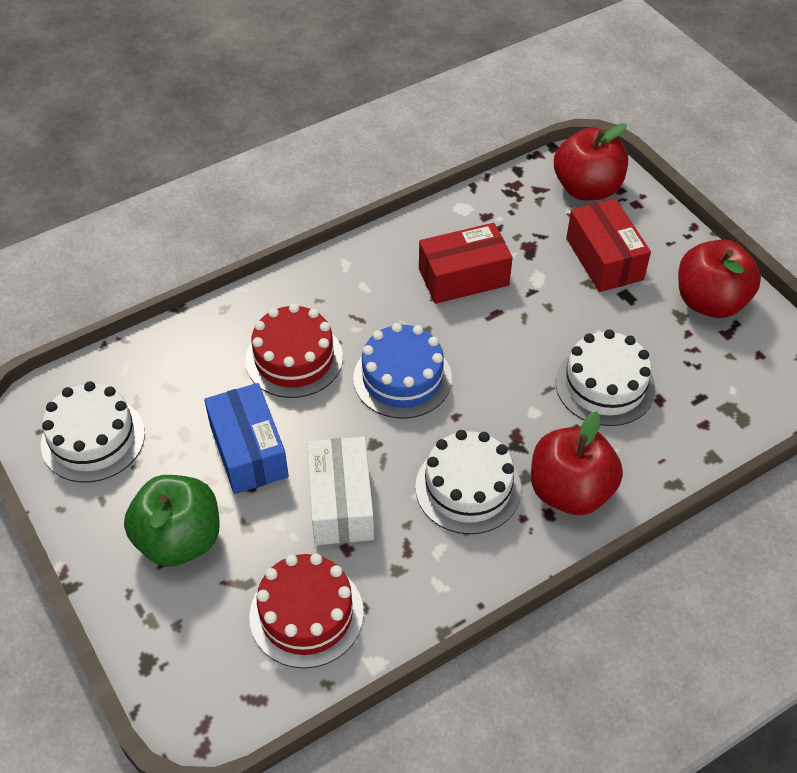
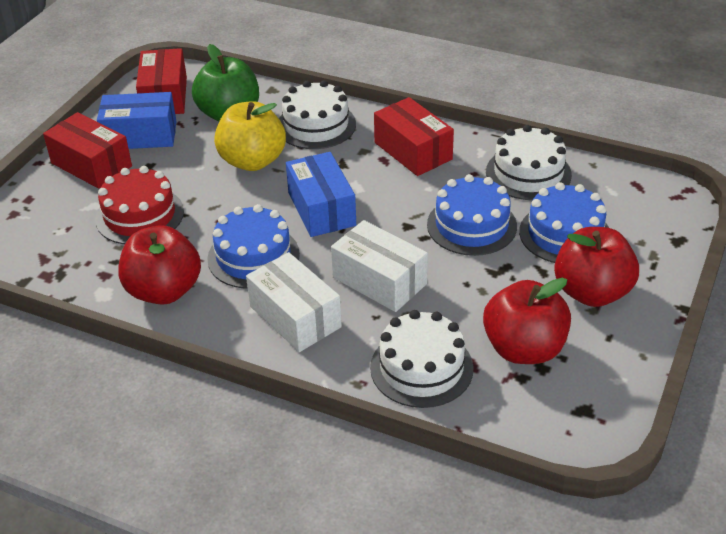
blue box: [204,383,289,494] = 1 -> [97,92,177,149] [286,152,356,237] = 2
blue cake: [353,323,452,419] = 1 -> [207,204,300,289] [427,174,517,256] [519,182,609,263] = 3
red box: [419,223,513,304] [566,198,651,292] = 2 -> [43,112,132,189] [136,48,187,114] [374,97,454,176] = 3
red cake: [245,303,343,398] [249,553,364,668] = 2 -> [95,166,184,244] = 1
white box: [307,437,374,545] = 1 -> [246,252,342,352] [331,220,428,312] = 2
yellow apple: none = 0 -> [214,101,286,171] = 1

